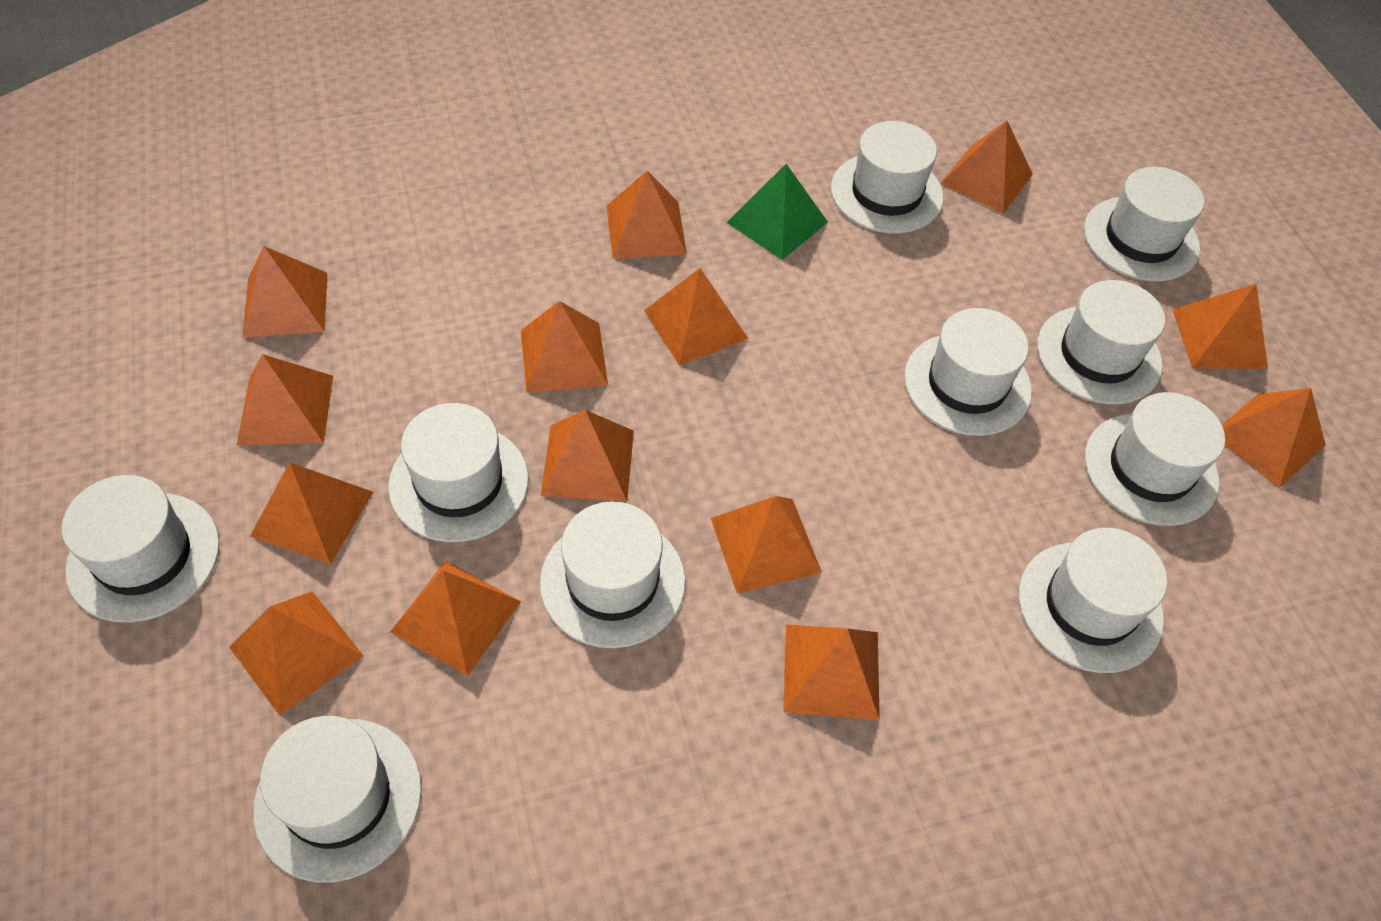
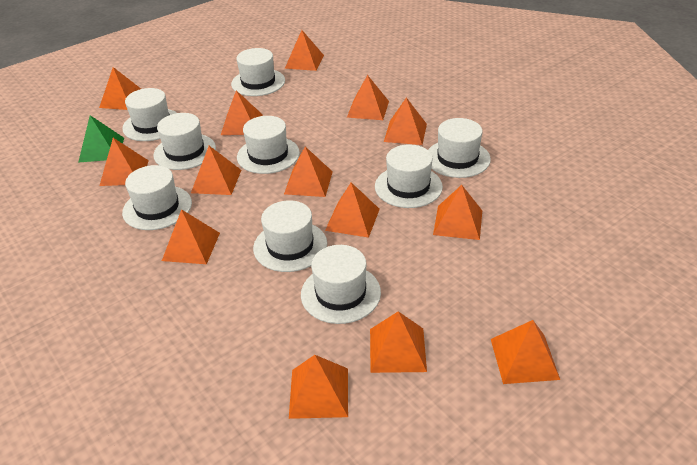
white hat: [62,475,220,623] [253,716,422,883] [388,403,529,542] [540,501,685,648] [831,121,944,233] [904,308,1032,436] [1019,528,1167,673] [1037,280,1165,405] [1084,167,1204,281] [1085,392,1225,526] = 10 -> [122,88,177,141] [122,165,192,230] [153,113,216,170] [231,48,285,96] [237,116,300,174] [253,200,327,272] [301,245,381,324] [375,144,443,208] [428,118,491,178] = 9

